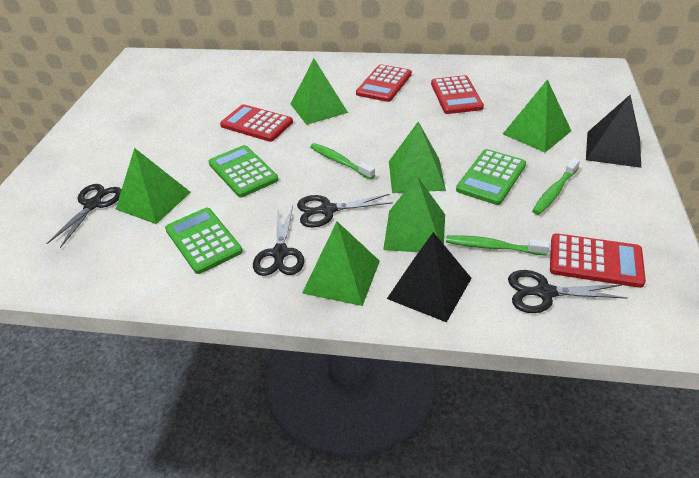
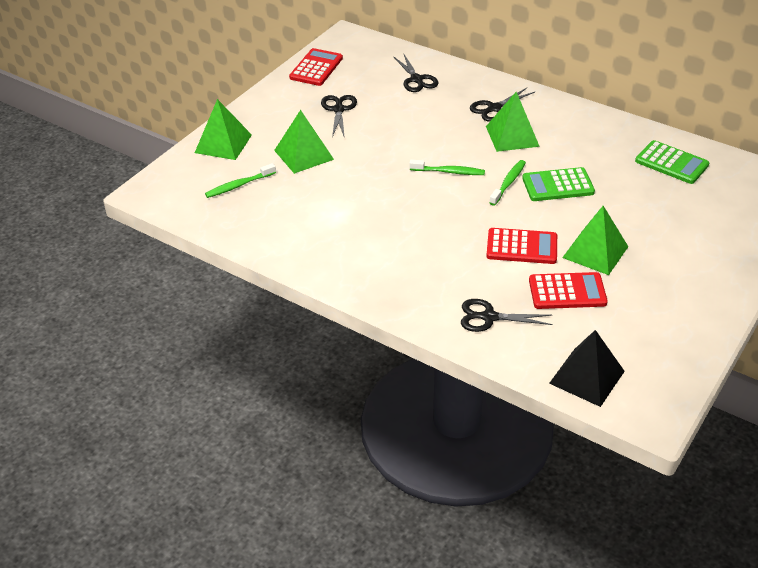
black pyramid: [387,232,472,322] [586,95,641,168] = 2 -> [549,330,625,407] = 1
green calculator: [165,208,243,274] [208,145,279,197] [456,149,526,205] = 3 -> [522,167,595,201] [635,140,709,184] = 2
green pyramid: [116,148,191,224] [290,59,348,125] [302,221,380,306] [383,176,445,252] [389,122,446,193] [503,79,571,152] = 6 -> [195,99,252,160] [274,110,334,174] [486,92,540,152] [562,206,628,275] = 4
red calculator: [220,104,293,142] [356,64,412,102] [431,75,484,114] [550,233,646,288] = 4 -> [289,48,343,86] [486,228,557,264] [529,272,608,309] = 3

